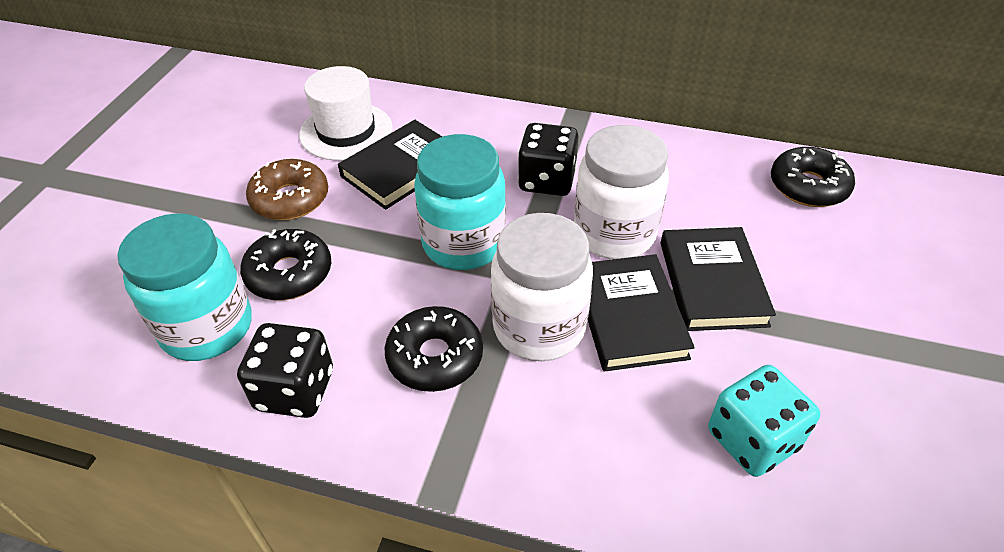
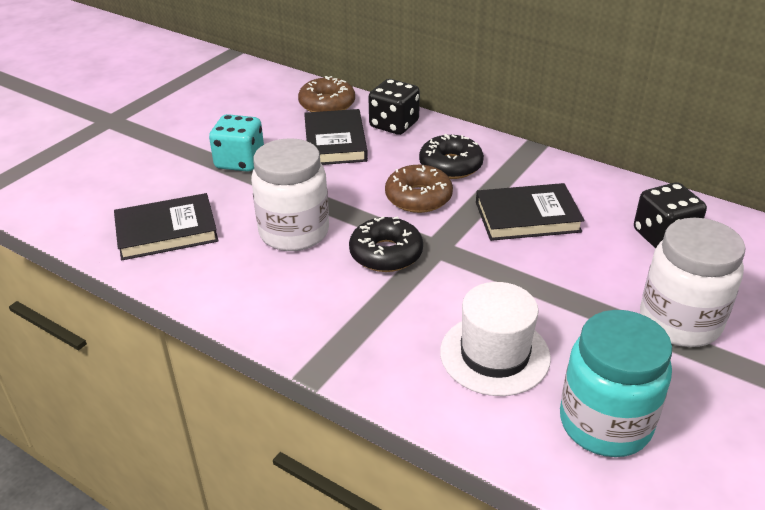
black donut: [240,229,331,300] [385,306,483,392] [771,147,855,207] = 3 -> [349,216,423,272] [419,134,484,179] = 2
brown donut: [246,159,328,220] = 1 -> [298,76,355,112] [385,165,453,213] = 2
turquoise jar: [117,213,252,361] [414,134,506,270] = 2 -> [560,310,672,457] = 1

